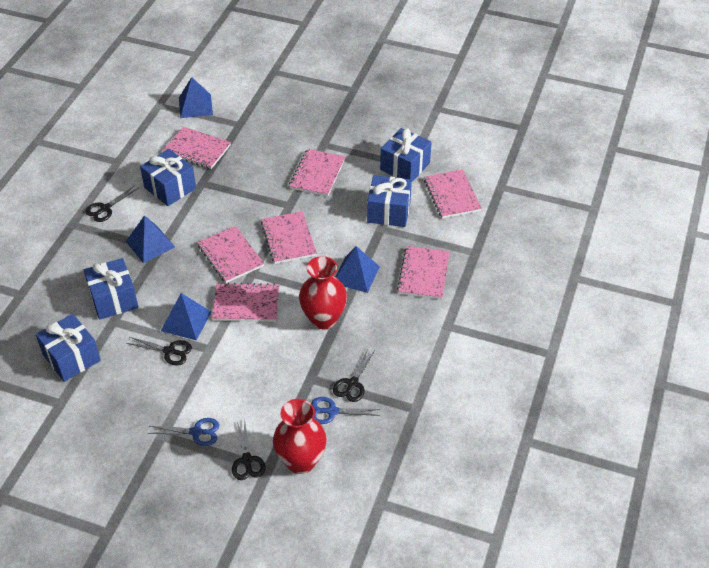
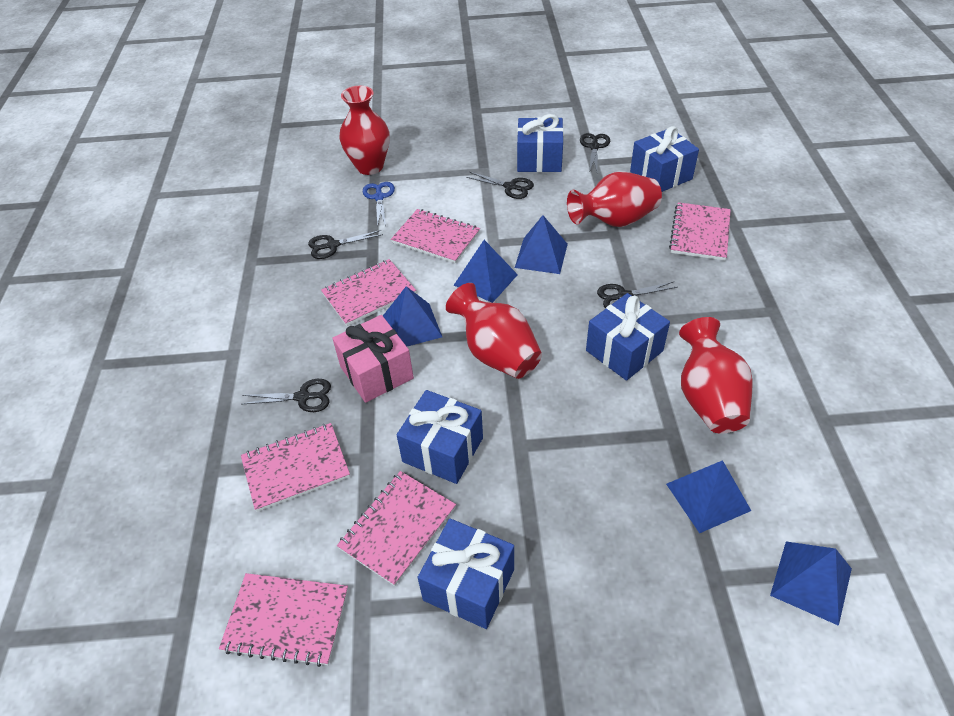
black scissors: [85,185,139,222] [126,337,192,366] [232,419,266,480] [333,349,375,402] = 4 -> [241,379,331,412] [308,230,383,259] [466,172,534,199] [580,133,610,173] [597,281,678,309] = 5
blue pyramid: [126,215,175,263] [161,293,211,341] [179,77,213,118] [336,246,380,293] = 4 -> [383,286,442,346] [454,240,518,303] [515,215,568,274] [666,460,751,533] [770,542,852,626] = 5
blue scissors: [148,418,219,446] [311,397,380,424] = 2 -> [363,182,395,227] = 1
pink gift: none = 0 -> [332,315,414,403] = 1
pink notebook: [163,127,231,169] [197,226,264,283] [212,283,279,322] [261,211,317,264] [289,149,345,197] [397,246,450,299] [424,169,482,218] = 7 -> [219,573,348,667] [241,423,350,512] [321,259,416,326] [337,471,456,586] [391,209,480,263] [669,202,731,261] = 6
red vase: [273,399,327,474] [299,256,347,329] = 2 -> [339,86,389,175] [446,283,542,379] [567,172,662,227] [679,317,753,433] = 4

